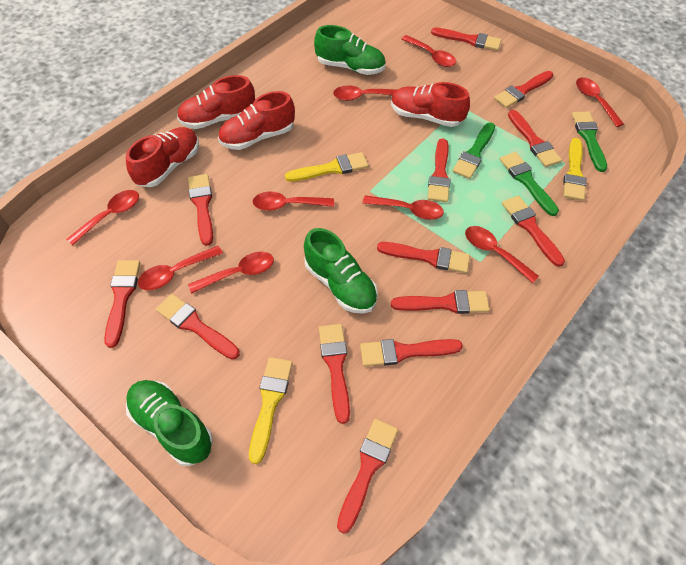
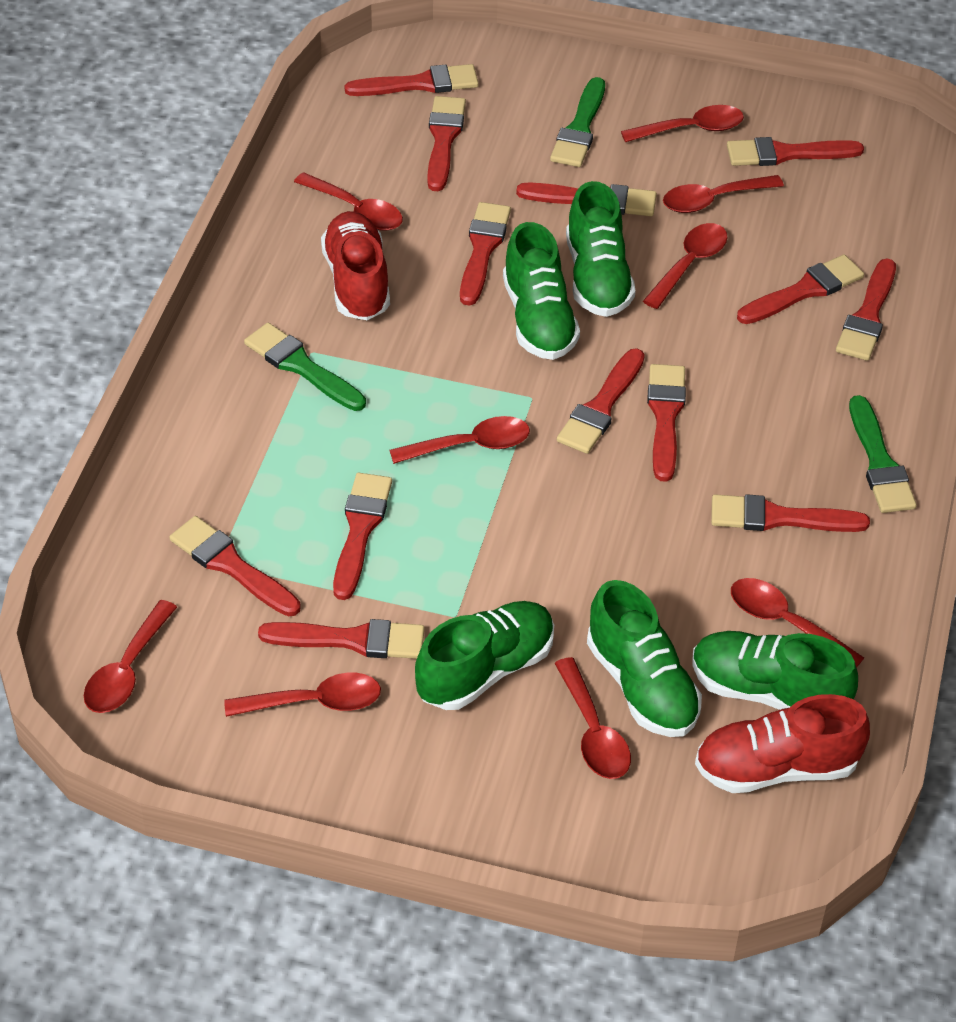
green shoe: [126,380,213,466] [304,228,378,314] [314,25,386,75] = 3 -> [415,601,554,710] [503,222,580,360] [566,181,636,317] [587,580,702,737] [692,631,858,710] = 5
red shoe: [126,127,199,187] [177,75,255,129] [218,91,295,150] [391,82,470,127] = 4 -> [321,211,390,320] [695,694,870,793] = 2
yellow brush: [249,357,293,464] [285,152,368,182] [563,138,586,201] = 3 -> none = 0

